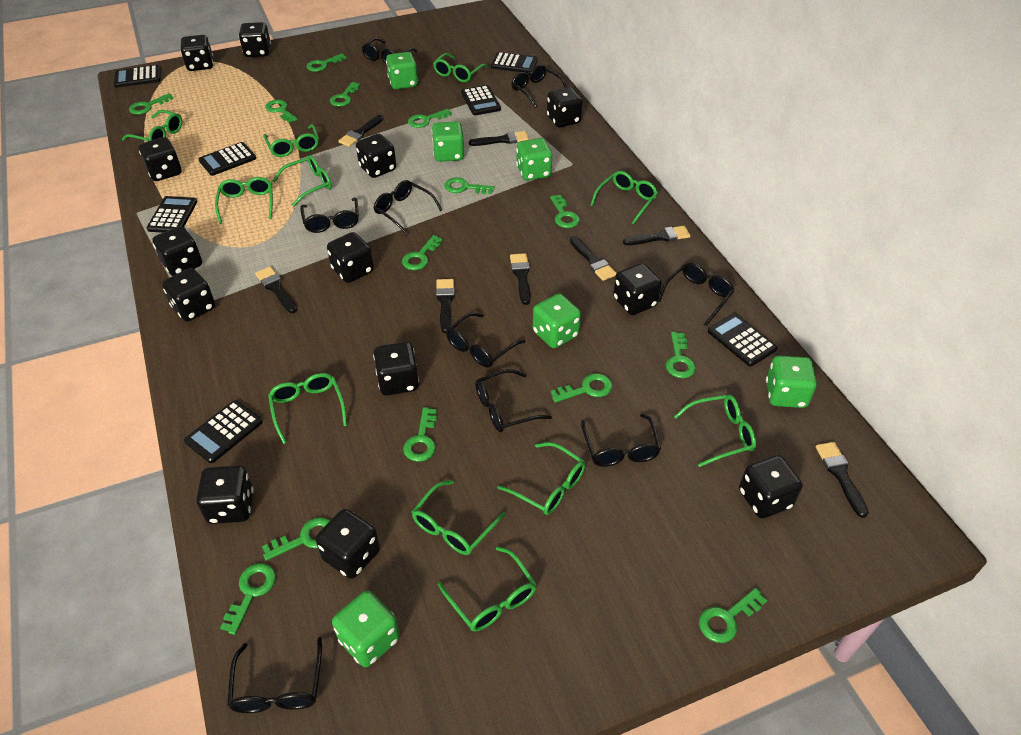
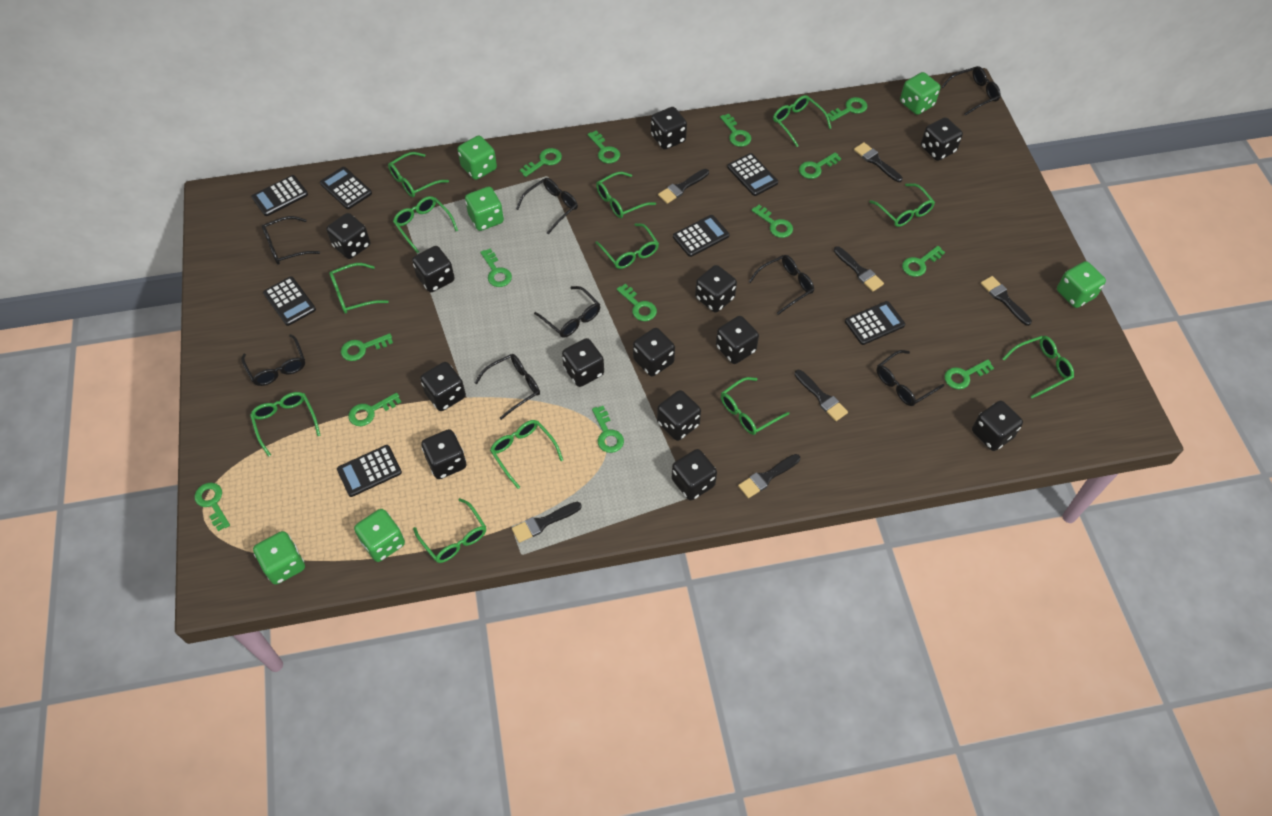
black brush: [255,266,297,313] [338,115,383,147] [436,279,455,333] [469,131,529,146] [510,253,531,305] [570,236,617,281] [623,226,690,245] [816,442,869,518] = 8 -> [512,502,582,543] [658,169,709,204] [738,454,800,498] [794,370,848,421] [834,246,884,292] [854,142,903,182] [981,276,1032,326] = 7
black glasses: [227,637,322,713] [300,197,359,233] [362,38,417,63] [373,180,442,235] [446,312,525,368] [475,369,552,432] [512,65,567,108] [581,414,661,467] [658,263,735,326] = 9 -> [241,334,305,386] [262,216,320,265] [475,354,540,420] [516,178,578,235] [534,286,600,338] [749,255,814,315] [877,350,944,406] [941,66,1001,116] = 8
green glasses: [122,110,182,141] [215,177,273,224] [263,124,319,157] [268,373,347,444] [273,155,332,207] [412,480,506,555] [433,53,488,82] [438,546,537,631] [497,442,586,515] [590,171,658,224] [674,394,756,467] = 11 -> [250,392,321,457] [329,263,389,314] [388,152,449,197] [393,196,458,254] [413,498,486,563] [490,420,563,489] [595,223,659,269] [596,172,656,218] [721,377,789,435] [773,95,831,147] [870,183,935,227] [1002,336,1074,398] = 12

